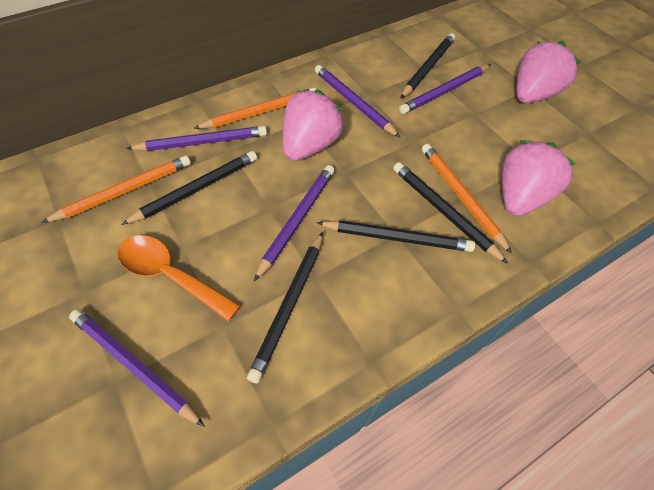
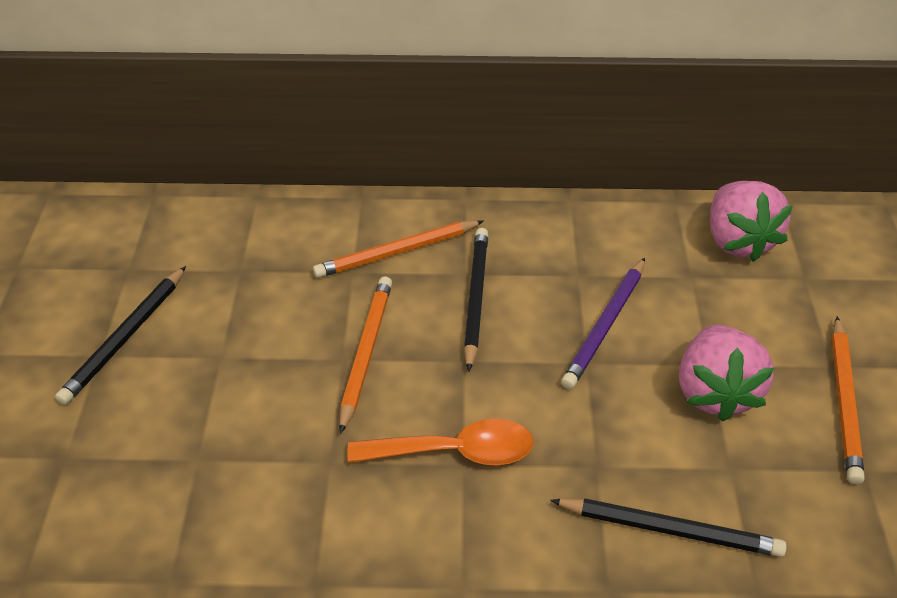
black pencil: [121,151,257,225] [247,232,323,383] [317,220,475,252] [393,162,508,264] [400,33,455,99] = 5 -> [55,266,186,405] [464,228,488,372] [550,498,787,557] = 3
pink strawberry: [283,90,344,161] [501,140,576,216] [516,41,581,103] = 3 -> [679,325,774,422] [710,181,793,262] = 2
purple pencil: [69,309,205,427] [126,126,267,151] [254,165,335,281] [315,65,400,137] [399,65,490,114] = 5 -> [561,258,645,389] = 1

